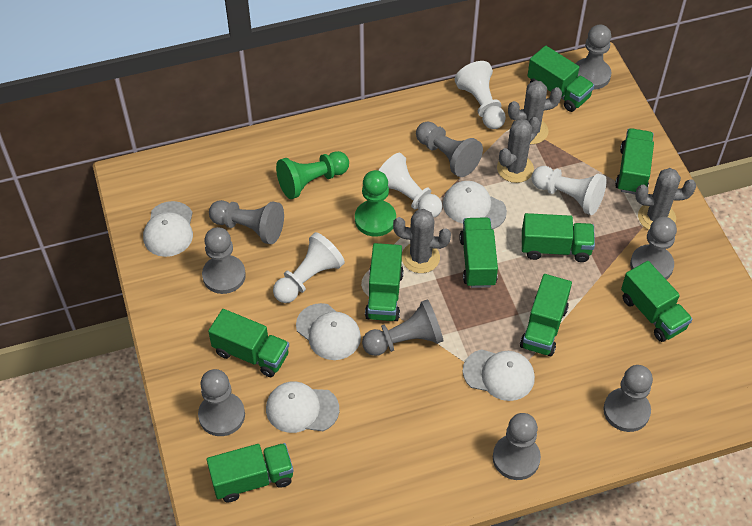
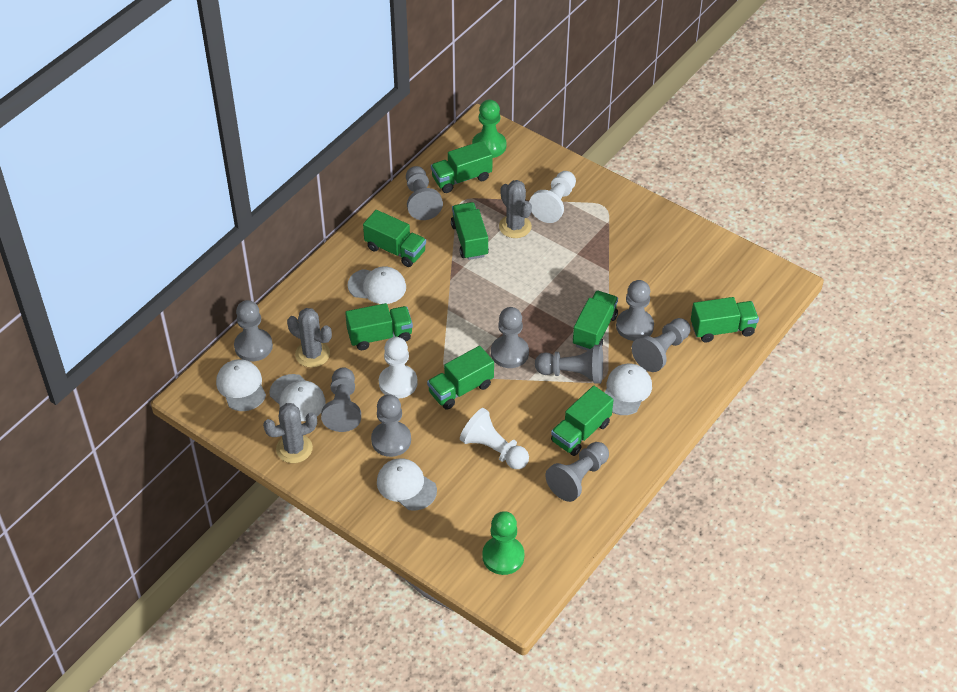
green truck: [207,443,294,502] [208,309,289,377] [365,243,404,321] [460,217,498,288] [520,274,572,356] [522,213,595,262] [527,46,595,112] [615,128,654,194] [621,261,693,342] = 9 -> [345,303,413,350] [363,210,426,267] [427,346,494,410] [431,141,492,193] [451,202,489,260] [551,386,613,456] [573,290,618,351] [691,297,759,342] = 8
grey cactus: [393,209,451,273] [497,117,540,183] [508,80,562,144] [635,168,696,230] = 4 -> [263,403,317,463] [287,308,332,368] [499,180,532,238] = 3
white pawn: [273,232,345,303] [378,153,442,218] [454,61,506,129] [532,166,607,215] = 4 -> [379,337,418,399] [460,408,529,469] [529,171,576,223] = 3

